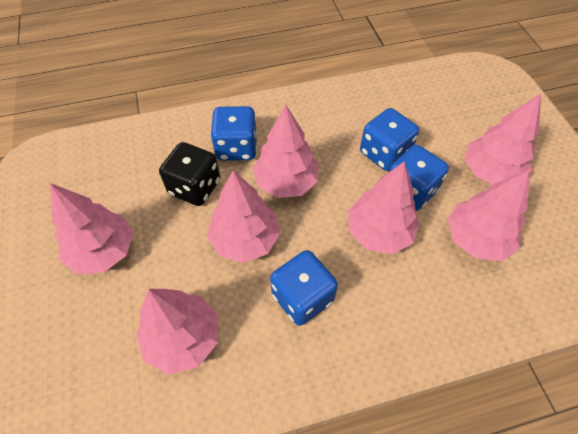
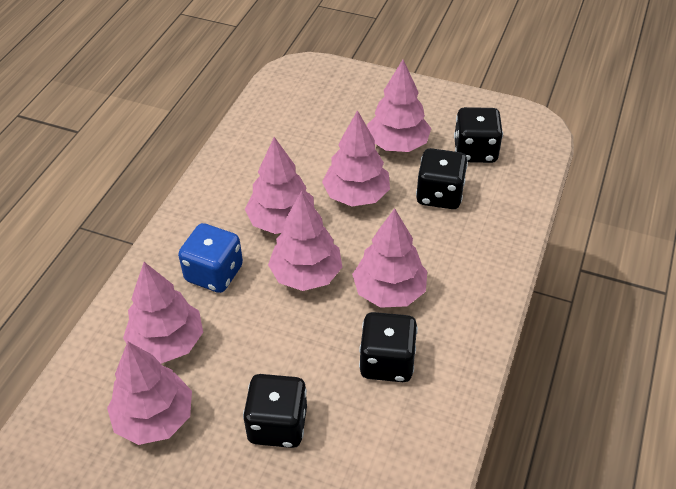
black dice: [159,142,220,206] = 1 -> [243,374,307,448] [359,312,418,382] [416,148,468,209] [454,107,503,163] = 4
blue dice: [210,106,257,161] [270,250,338,326] [360,108,419,171] [389,145,449,211] = 4 -> [178,223,243,293] = 1

